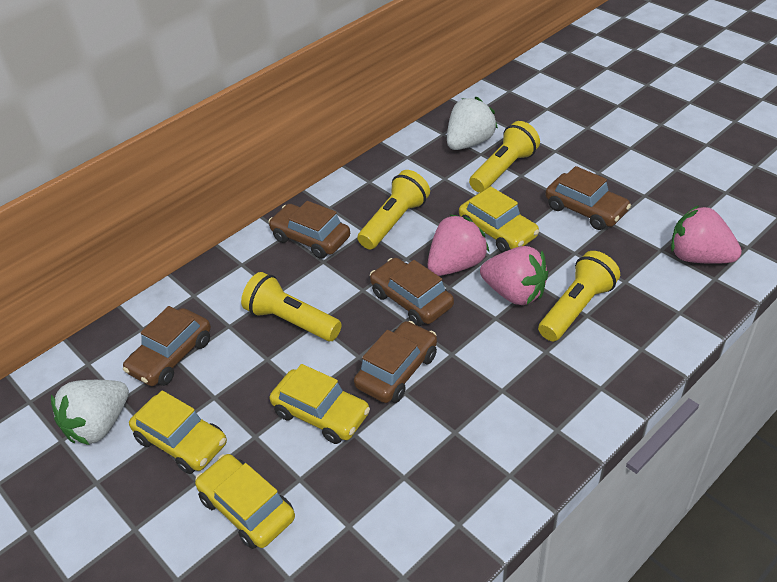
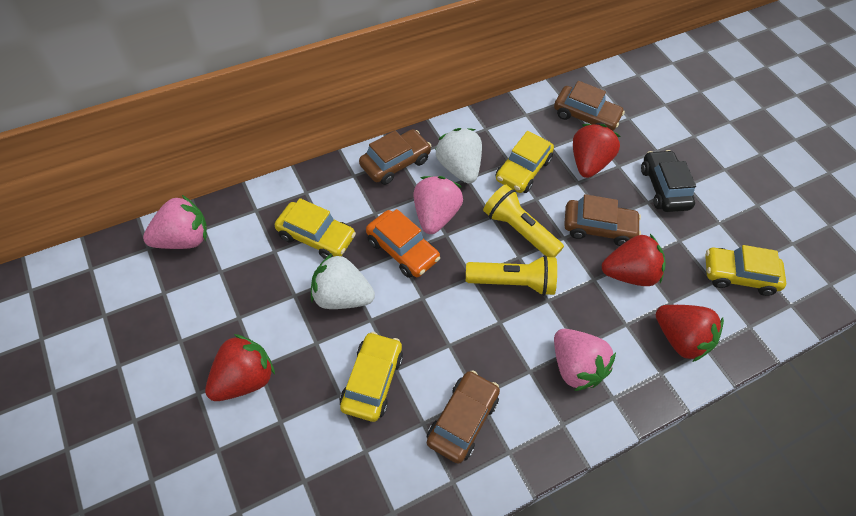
black car: none = 0 -> [641,150,696,212] = 1
brown car: [123,306,211,386] [268,201,350,259] [354,321,437,403] [370,258,454,326] [545,166,631,230] = 5 -> [359,129,431,185] [427,370,500,464] [554,81,625,131] [564,194,641,246] = 4
orange car: none = 0 -> [366,209,440,278] = 1
red strawberry: none = 0 -> [205,334,275,401] [573,124,621,178] [602,234,666,286] [656,305,724,362] = 4
yellow flashlight: [241,272,342,341] [358,170,430,249] [469,121,540,193] [538,251,620,341] = 4 -> [466,255,557,296] [483,184,564,257] = 2

